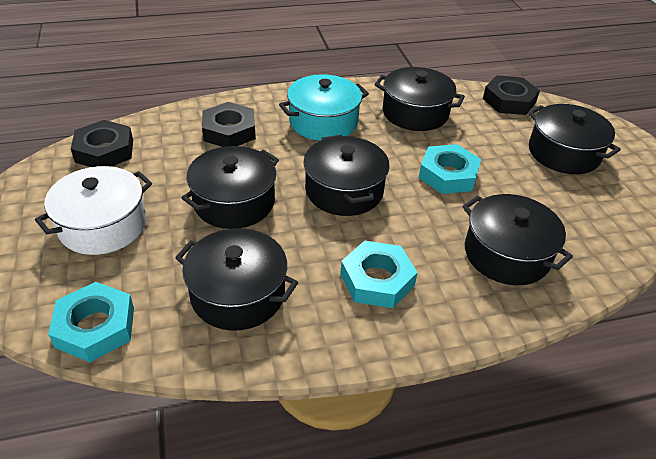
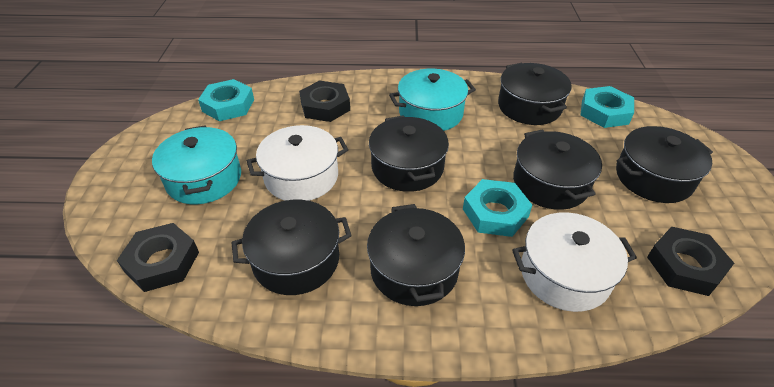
turquoise pot: [279,74,369,141] = 1 -> [152,125,241,204] [389,69,476,131] = 2
white pot: [35,166,152,255] = 1 -> [247,125,348,201] [512,212,637,312] = 2

